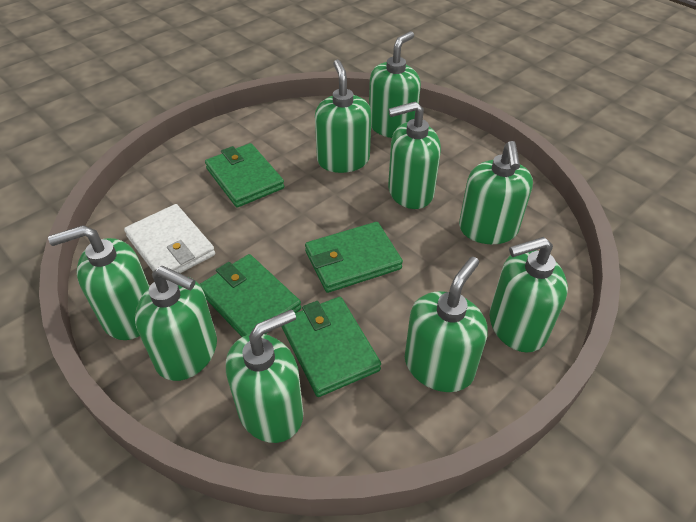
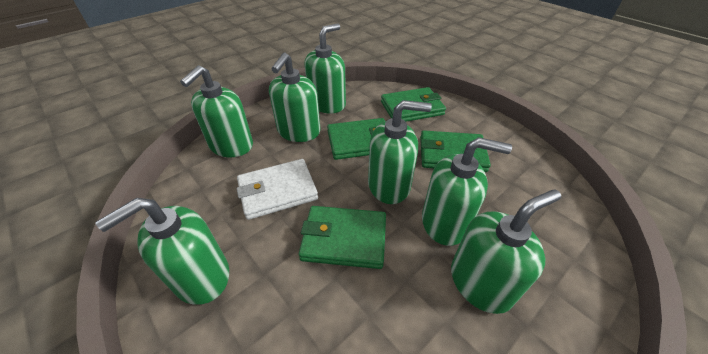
green soap dispenser: [48,225,150,340] [135,266,217,381] [226,309,304,443] [315,60,371,173] [369,31,421,138] [388,101,441,209] [405,257,488,392] [459,141,533,244] [489,237,568,352] = 9 -> [96,198,229,305] [180,65,253,157] [269,53,320,142] [304,23,346,113] [368,100,432,204] [422,137,512,246] [451,189,561,314] = 7

